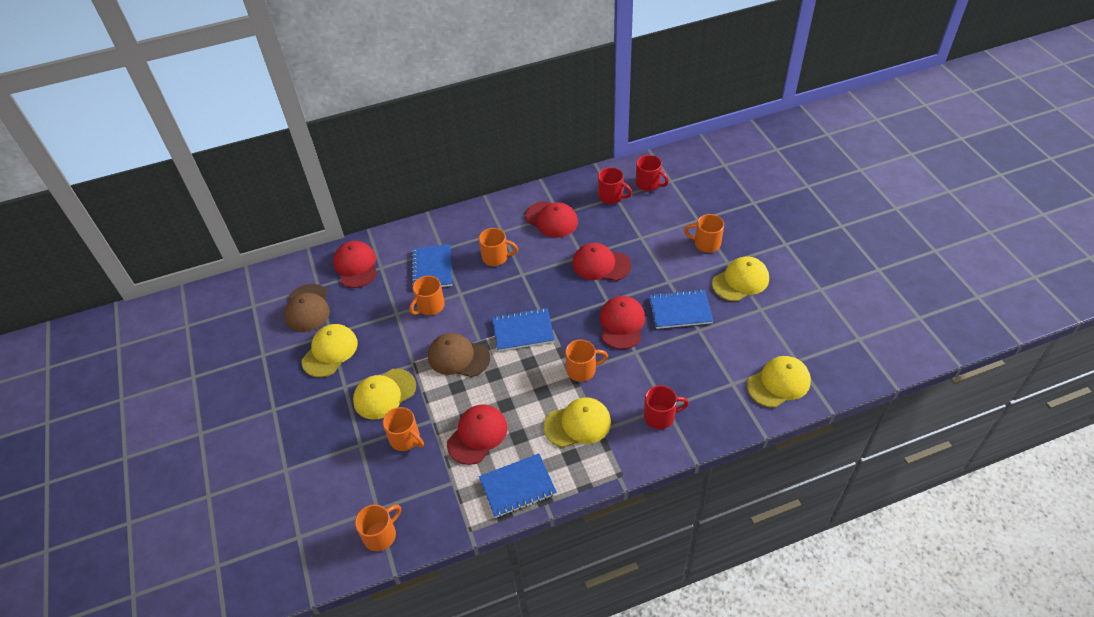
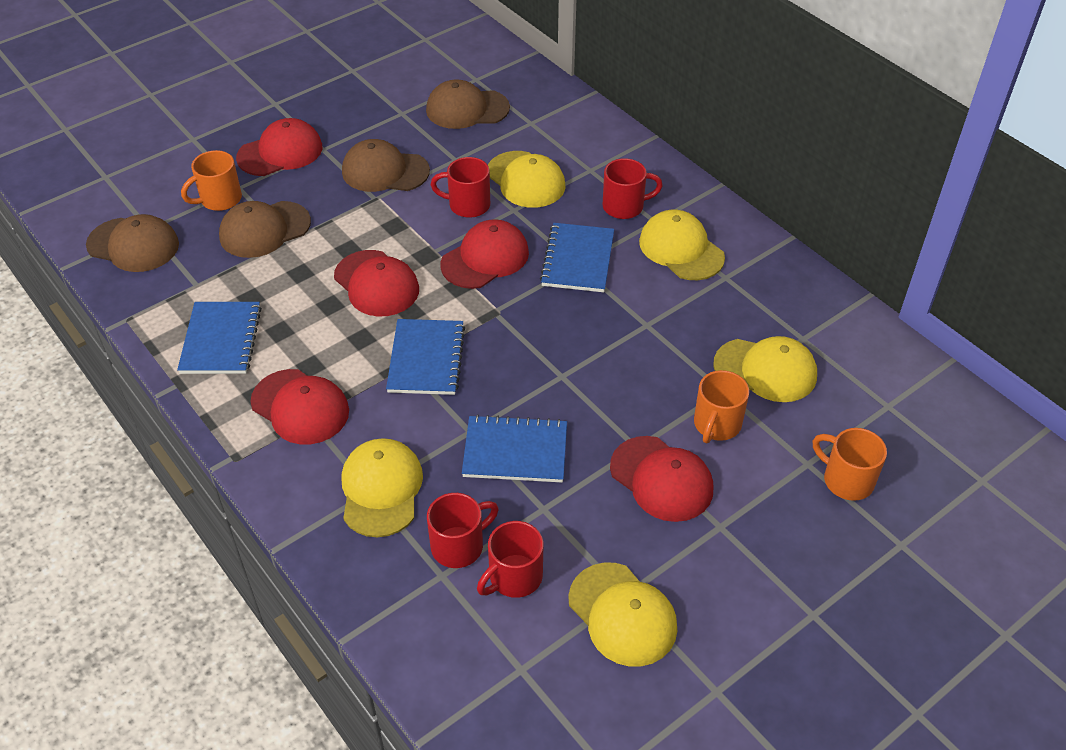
brown cap: [284,284,330,332] [428,333,490,377] = 2 -> [86,214,179,272] [219,201,311,258] [342,139,430,192] [426,79,510,129] = 4
orange mug: [355,504,401,551] [383,407,424,451] [409,276,445,315] [479,228,518,266] [565,339,608,382] [684,214,724,252] = 6 -> [181,150,242,211] [694,370,749,443] [813,428,887,501] = 3
red mug: [598,167,632,204] [636,155,669,191] [644,385,689,429] = 3 -> [427,493,499,568] [430,157,490,218] [477,521,544,598] [603,158,663,219] = 4

